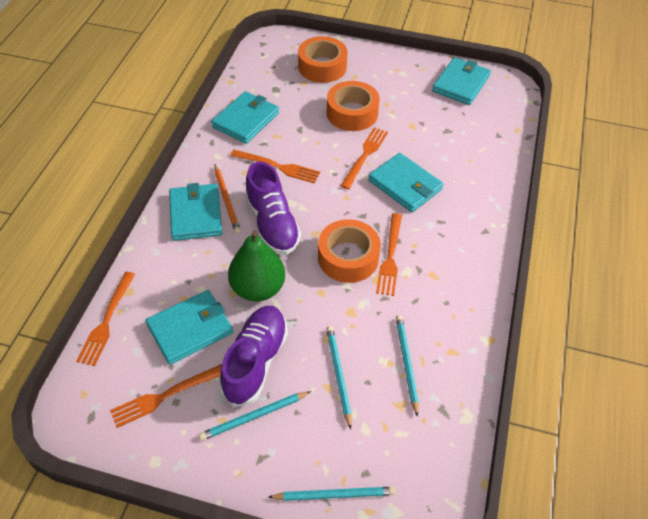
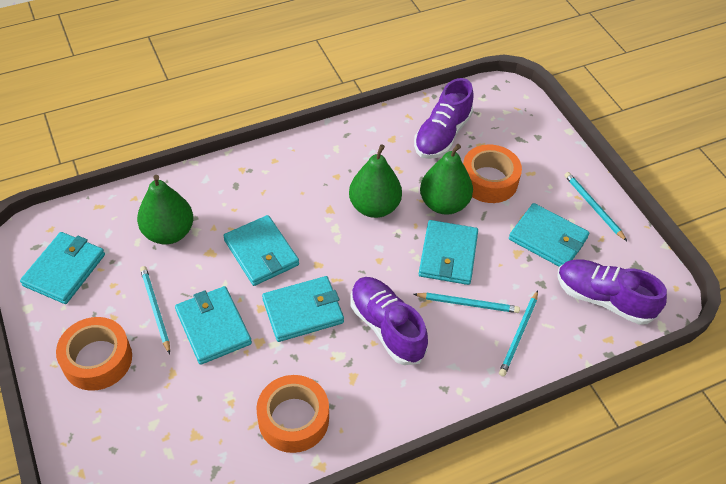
green pear: [228,231,285,301] = 1 -> [137,175,193,244] [349,144,402,218] [420,144,473,215] = 3
orange fork: [76,272,135,366] [110,364,222,428] [230,150,320,184] [341,127,388,189] [376,213,402,296] = 5 -> none = 0
orange pencil: [214,164,241,233] = 1 -> none = 0
purple shoe: [220,306,288,407] [245,161,301,255] = 2 -> [351,277,428,365] [414,78,474,159] [557,260,667,325] = 3
turquoise wallet: [146,290,233,365] [169,183,222,241] [211,91,279,144] [368,153,444,212] [432,57,491,105] = 5 -> [20,232,105,304] [175,286,252,365] [223,215,299,286] [262,276,344,342] [419,220,478,285] [509,203,589,267] = 6

